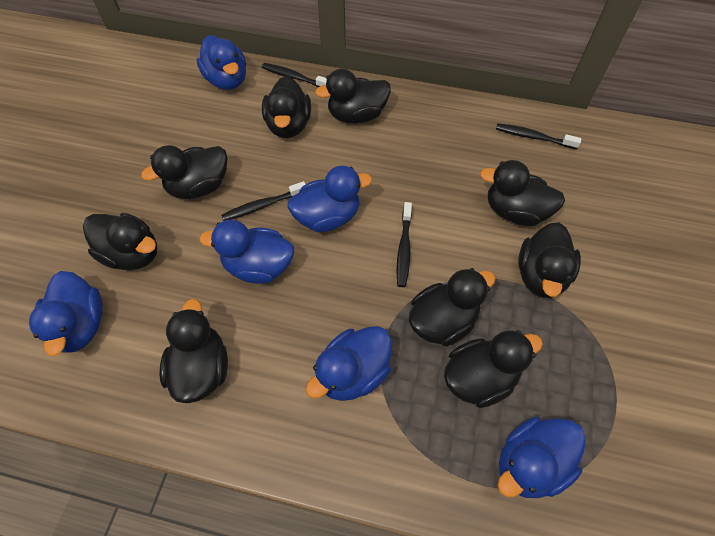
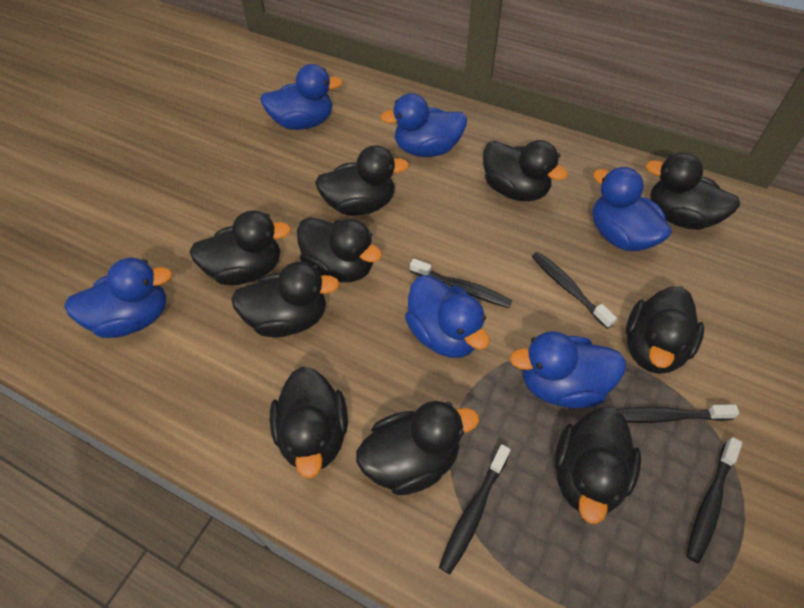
black duck: [83,213,157,271] [141,145,227,199] [159,299,228,403] [262,76,311,138] [315,69,391,124] [409,268,496,346] [444,330,543,408] [480,160,565,226] [518,222,581,298] = 9 -> [190,210,291,285] [231,261,340,337] [270,367,348,478] [297,217,382,282] [315,145,409,216] [356,401,479,495] [483,140,568,202] [555,407,641,524] [626,286,704,374] [646,153,740,230] = 10
black toothbrush: [221,181,306,221] [262,63,327,87] [397,202,412,287] [496,123,581,149] = 4 -> [410,258,512,308] [439,445,511,574] [532,252,617,329] [616,405,739,423] [687,437,742,563] = 5

